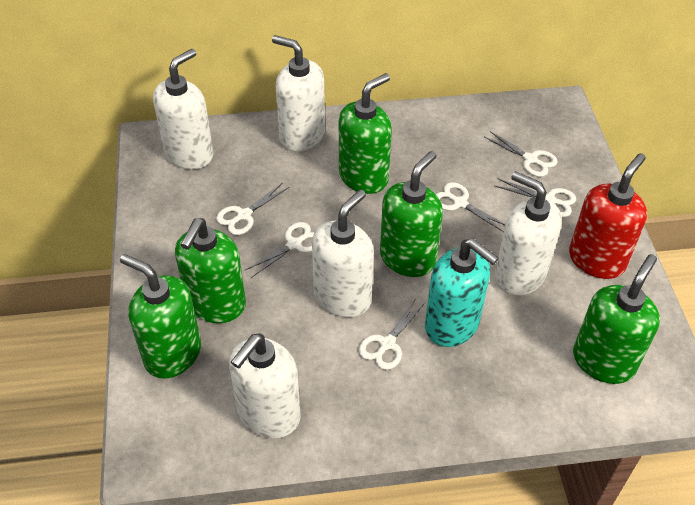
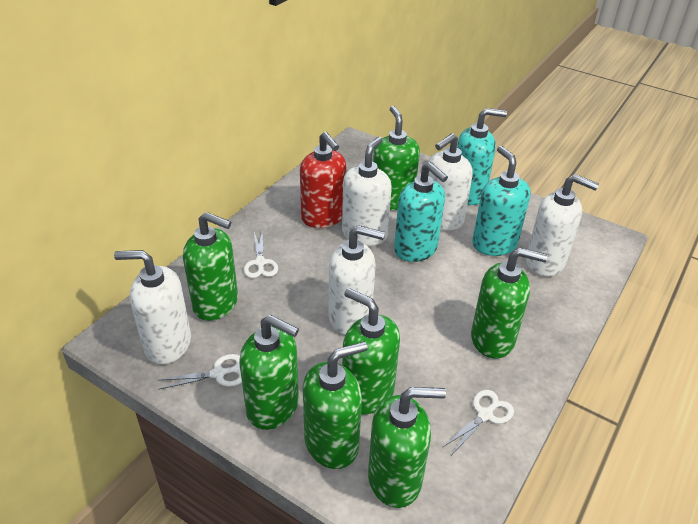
green soap dispenser: [120,254,201,379] [175,218,246,323] [339,73,392,194] [380,151,443,277] [573,254,660,384] = 5 -> [183,212,238,321] [239,315,299,430] [303,341,368,469] [342,288,400,415] [368,387,446,508] [373,106,420,210] [471,248,548,358] = 7
turquoise soap dispenser: [425,238,499,347] = 1 -> [394,162,448,262] [457,108,507,205] [472,146,531,256] = 3
white scissors: [216,183,289,235] [245,222,314,278] [359,298,425,370] [436,182,506,232] [484,131,558,177] [495,178,576,217] = 6 -> [159,354,242,389] [244,231,278,278] [443,390,514,454] = 3

